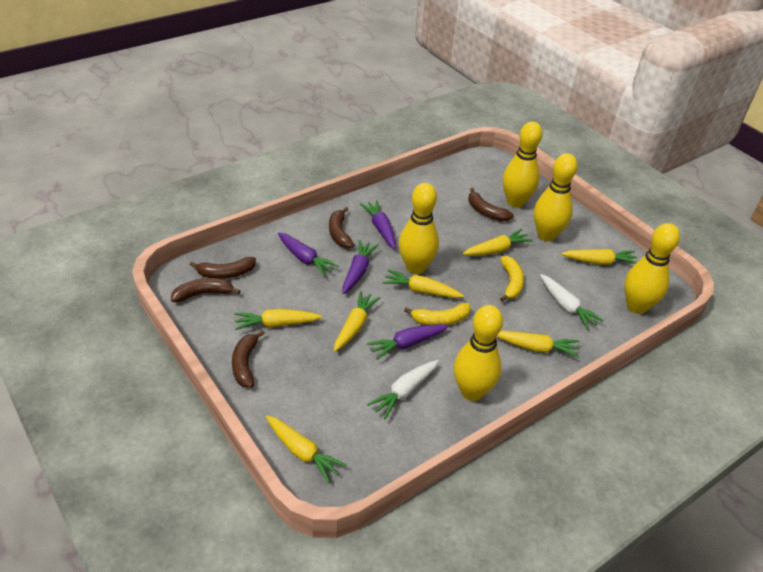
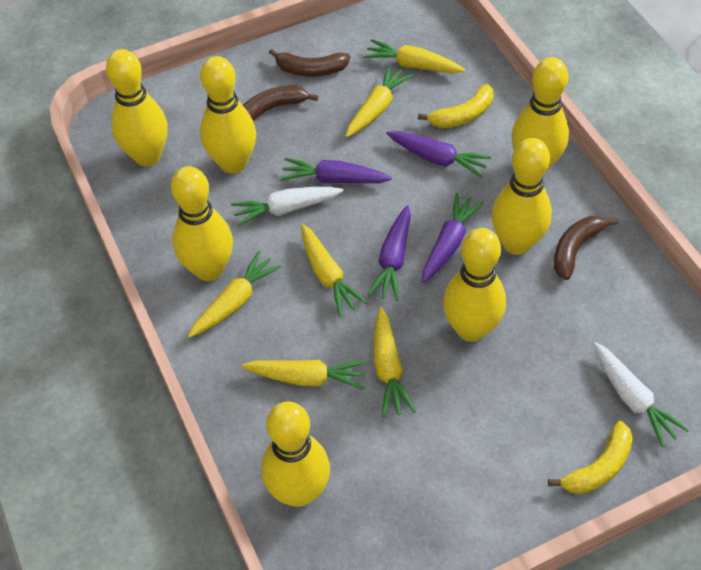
brown banana: [171,278,240,302] [190,257,256,279] [232,330,265,387] [329,207,354,248] [469,188,514,221] = 5 -> [243,85,318,122] [269,49,350,77] [554,216,618,280] = 3
yellow bowling pin: [399,183,439,274] [454,305,503,401] [503,121,542,208] [534,153,578,241] [624,223,680,314] = 5 -> [106,49,168,167] [171,166,233,281] [200,56,256,174] [261,401,330,507] [443,228,506,342] [491,138,552,255] [511,57,569,173] = 7
yellow carrot: [235,309,322,330] [266,415,347,483] [334,291,381,352] [382,269,464,298] [463,229,533,256] [497,331,579,358] [561,249,637,265] = 7 -> [188,251,282,338] [242,360,367,390] [301,224,368,316] [345,65,413,137] [363,39,465,73] [374,307,416,417] = 6

